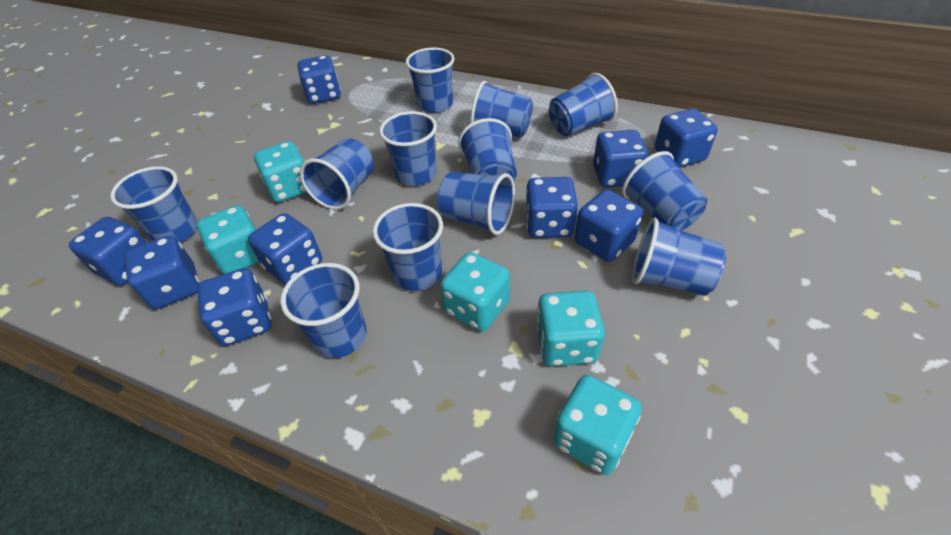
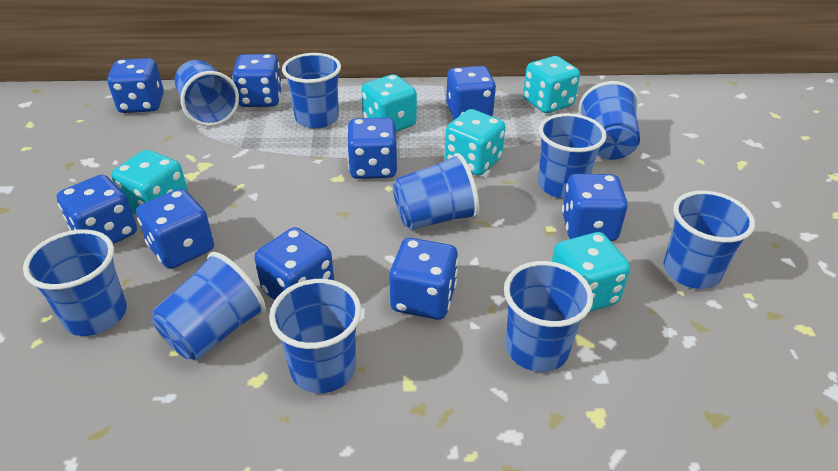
blue cup: [110,166,198,243] [280,263,367,358] [300,138,374,210] [373,203,443,291] [379,111,437,186] [406,47,454,113] [437,172,515,235] [458,118,517,182] [470,81,533,138] [549,73,618,136] [622,151,707,231] [632,218,726,296] = 12 -> [23,229,127,336] [151,252,266,361] [175,60,239,126] [269,279,361,393] [282,53,341,129] [393,153,479,230] [504,261,593,372] [538,113,607,199] [579,81,640,160] [663,191,755,289] = 10

